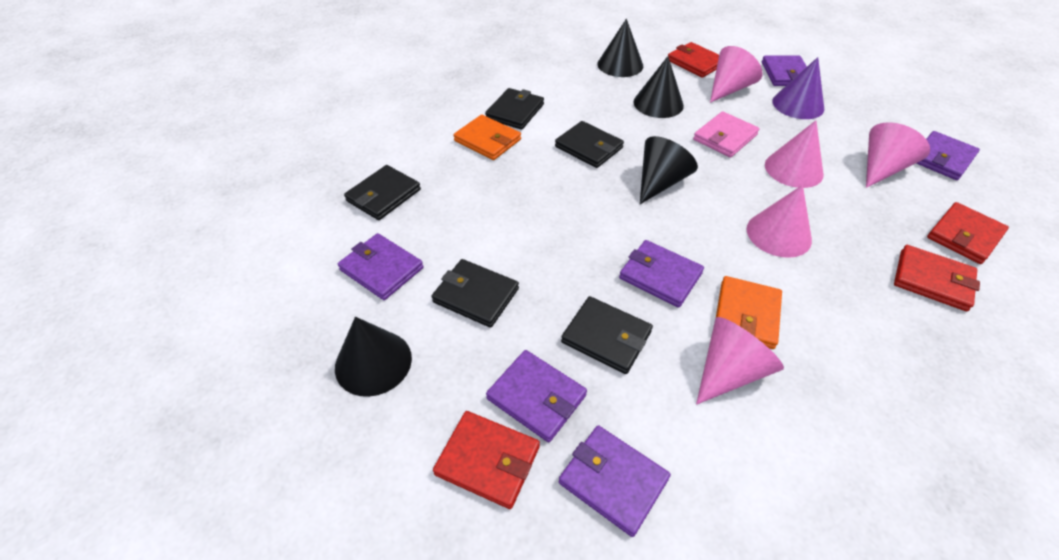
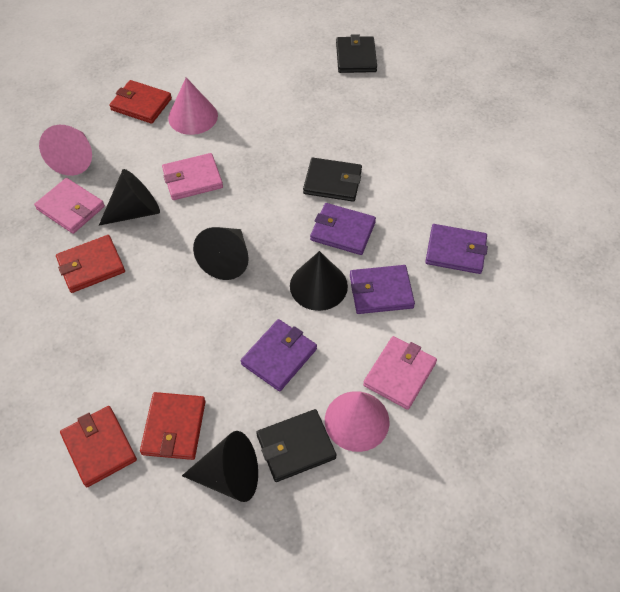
black wallet: [344,165,421,220] [432,259,519,328] [485,88,544,130] [555,121,624,168] [561,296,653,374] = 5 -> [256,409,337,482] [303,158,362,202] [336,34,377,73] = 3
orange wallet: [453,115,521,160] [716,276,782,349] = 2 -> none = 0
pink cone: [696,317,784,404] [710,46,763,103] [747,185,812,258] [765,120,824,188] [866,122,930,188] = 5 -> [39,125,92,176] [168,77,218,135] [325,391,389,452] = 3
pink wallet: [693,111,760,158] = 1 -> [34,178,105,234] [162,153,223,200] [363,336,437,410] = 3
purple cone: [772,57,825,119] = 1 -> none = 0
purple wallet: [338,233,423,300] [486,350,587,442] [559,425,671,537] [619,240,704,308] [762,55,807,86] [916,131,980,180] = 6 -> [241,319,317,391] [310,203,376,255] [350,265,415,314] [425,224,488,274] = 4

